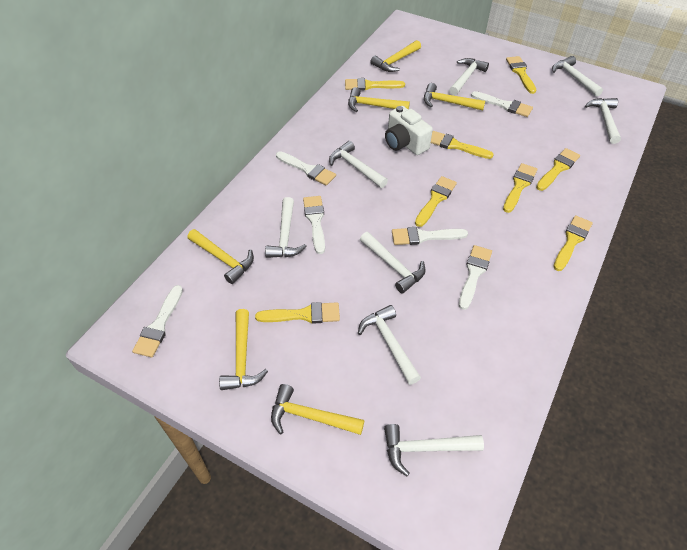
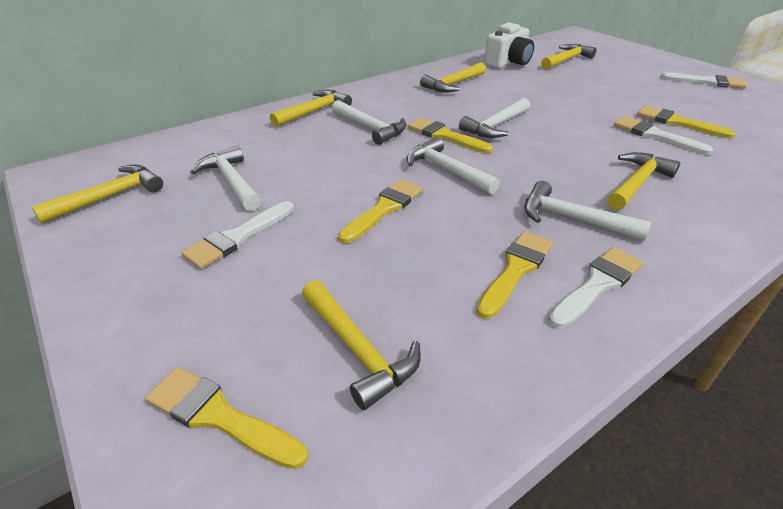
white brush: [132,285,183,358] [276,151,336,186] [303,196,325,254] [392,227,468,245] [459,245,492,310] [471,91,533,117] = 6 -> [181,201,294,269] [548,247,643,328] [614,116,714,155] [661,72,747,89] = 4
white hammer: [265,197,307,258] [329,141,388,188] [358,305,421,385] [360,232,426,293] [384,424,484,476] [449,58,489,96] [552,56,603,97] [585,98,621,144] = 8 -> [191,146,261,211] [332,100,406,145] [407,137,500,195] [459,98,530,138] [524,181,651,241] = 5
yellow brush: [255,302,340,324] [345,78,405,90] [415,176,457,227] [431,131,494,159] [503,163,538,213] [506,56,536,94] [536,148,580,191] [553,215,593,271] = 8 -> [145,367,308,469] [338,179,423,243] [408,118,493,153] [476,231,553,319] [637,106,736,138] = 5

